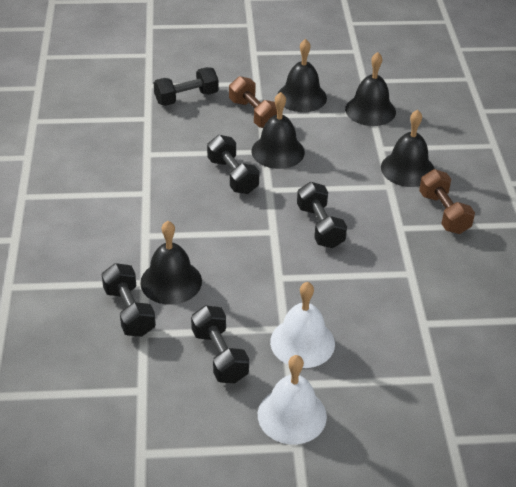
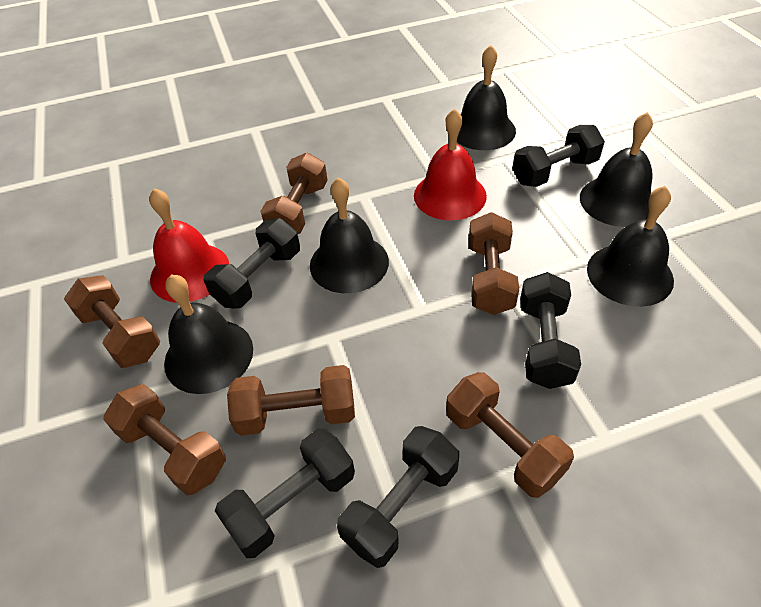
brown dumbbell: [229,76,277,128] [419,169,475,234] = 2 -> [64,275,160,368] [103,384,226,495] [227,365,355,436] [261,153,327,234] [446,372,574,498] [469,212,519,315] = 6
red bell: none = 0 -> [149,188,229,303] [414,108,487,221] = 2
white bell: [258,355,327,445] [270,282,335,368] = 2 -> none = 0

